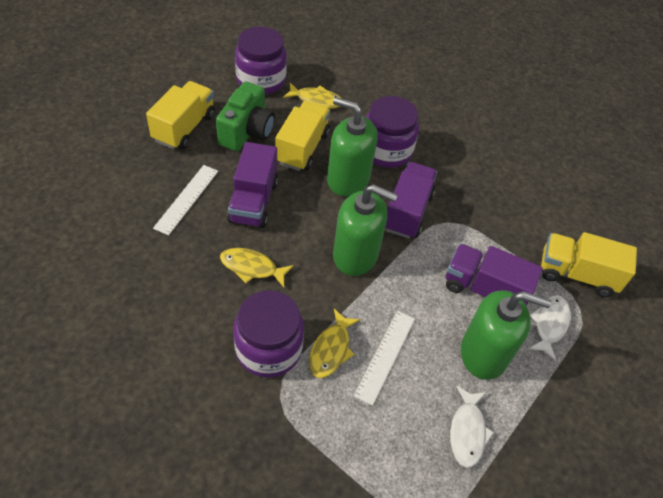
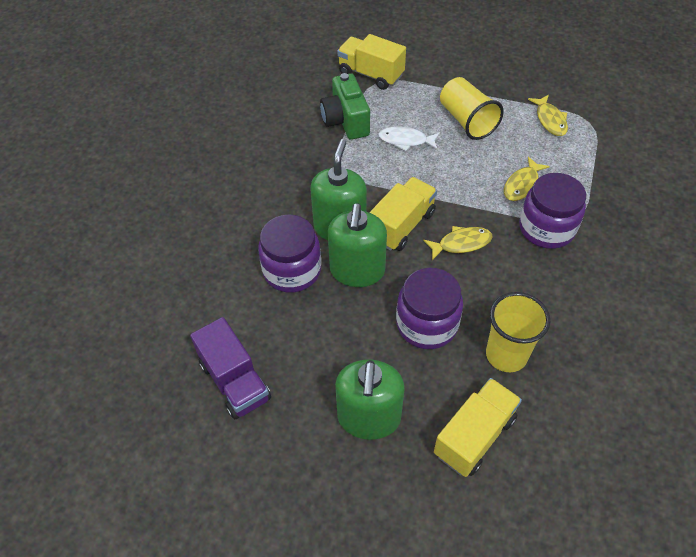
purple truck: [227,142,278,228] [385,162,437,239] [446,244,543,306] = 3 -> [190,317,271,419] = 1
white fish: [450,386,494,468] [528,295,571,361] = 2 -> [378,126,440,151] = 1
white ruler: [153,165,218,235] [354,311,415,406] = 2 -> none = 0
yellow cup: none = 0 -> [440,77,504,140] [486,292,550,372] = 2

